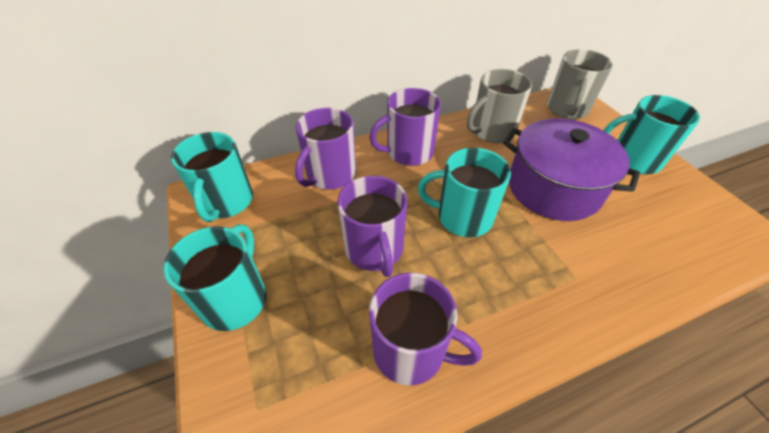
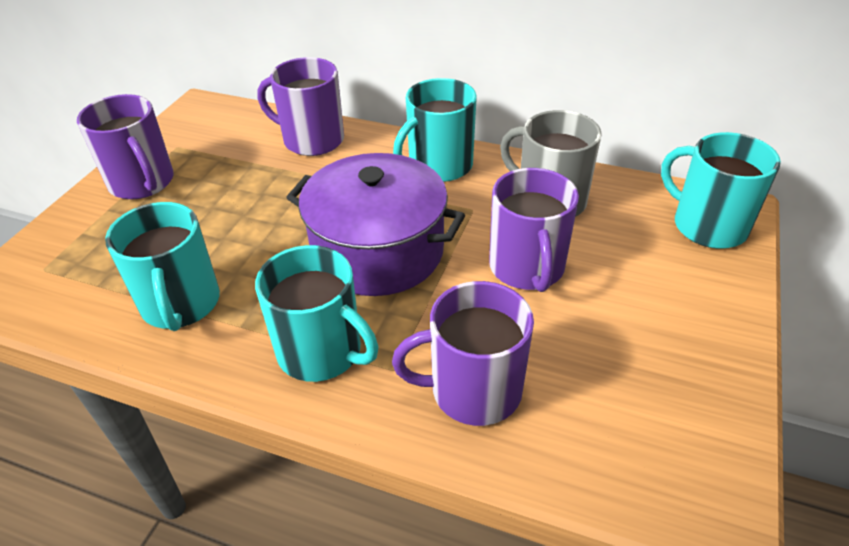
grey mug: [467,69,532,143] [547,49,613,119] = 2 -> [500,110,602,217] = 1

